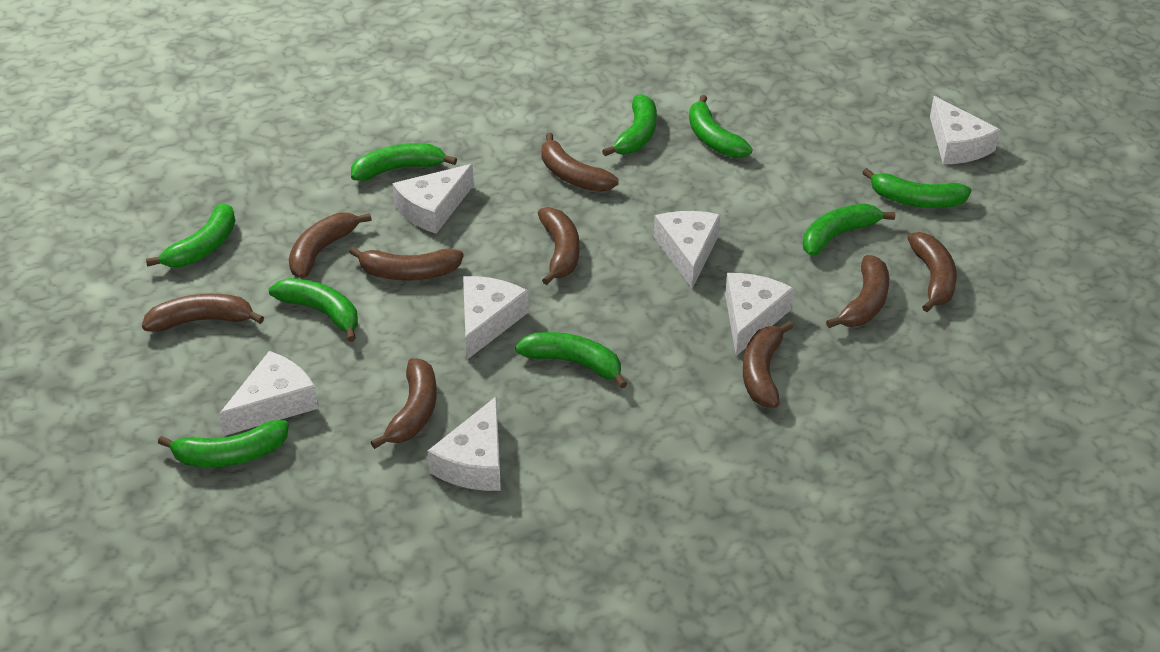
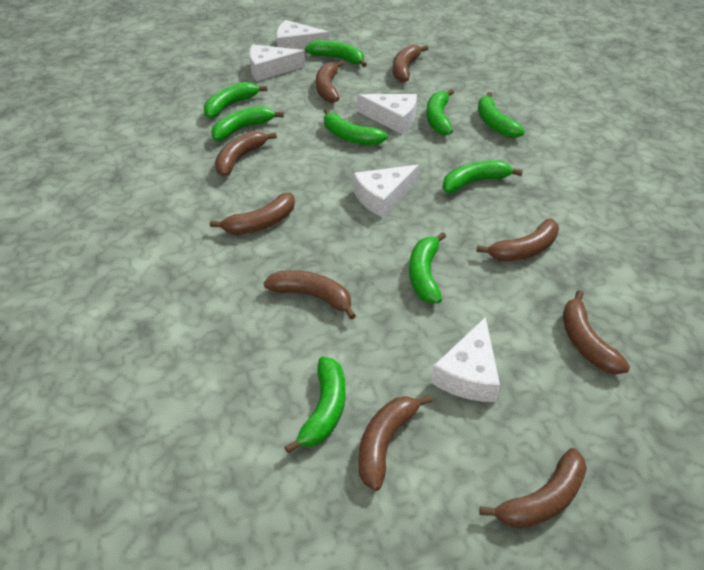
white cheese: [219,351,318,436] [392,164,474,234] [428,397,501,491] [463,276,529,360] [654,211,720,289] [725,273,794,356] [930,96,1000,165] = 7 -> [249,44,305,81] [276,20,329,51] [353,165,419,218] [357,94,417,134] [431,317,500,402] = 5

